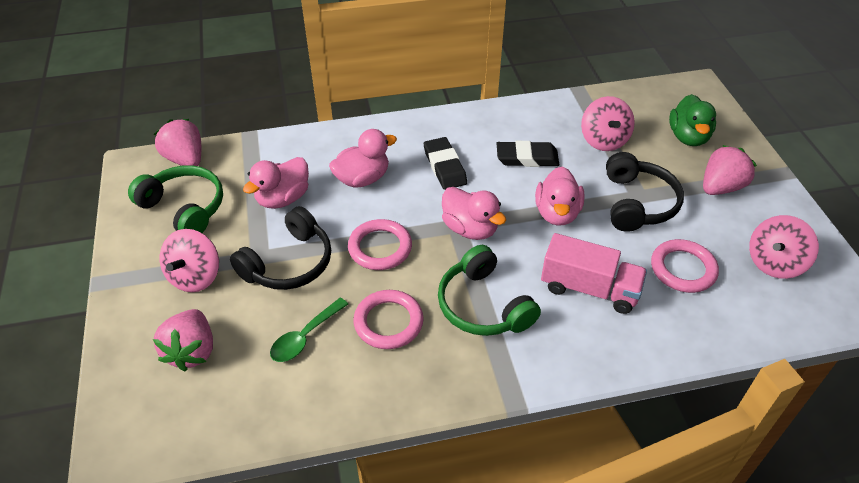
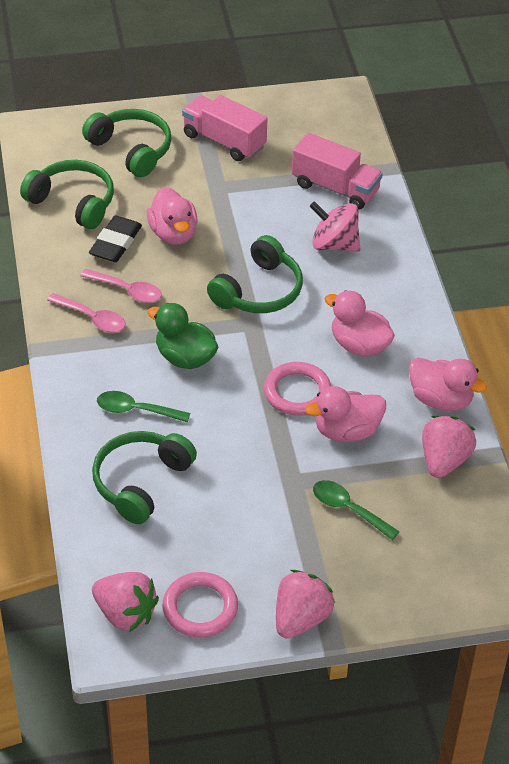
black eraser: [424,137,467,190] [497,141,559,167] = 2 -> [89,215,142,262] = 1
black headphones: [230,206,331,290] [606,152,684,232] = 2 -> none = 0
green headphones: [128,165,223,233] [438,245,541,336] = 2 -> [20,160,114,229] [82,109,172,177] [92,431,197,524] [207,235,303,313] = 4
green spoon: [270,298,348,362] = 1 -> [97,391,190,423] [313,480,399,540] = 2
pink ring: [348,219,412,270] [353,290,424,349] [651,239,719,293] = 3 -> [162,572,238,637] [264,362,331,416] = 2
pink spinning top: [160,229,219,292] [581,96,635,151] [749,215,819,279] = 3 -> [310,201,360,252] = 1
pink spoon: none = 0 -> [47,293,125,332] [80,269,162,303] = 2
pink truck: [541,233,647,314] = 1 -> [182,95,267,161] [292,133,383,210] = 2

